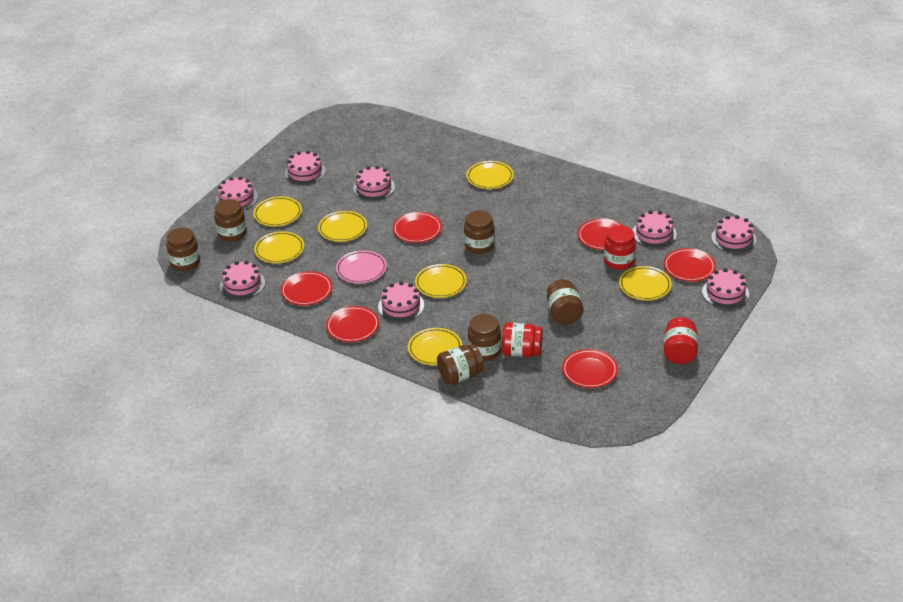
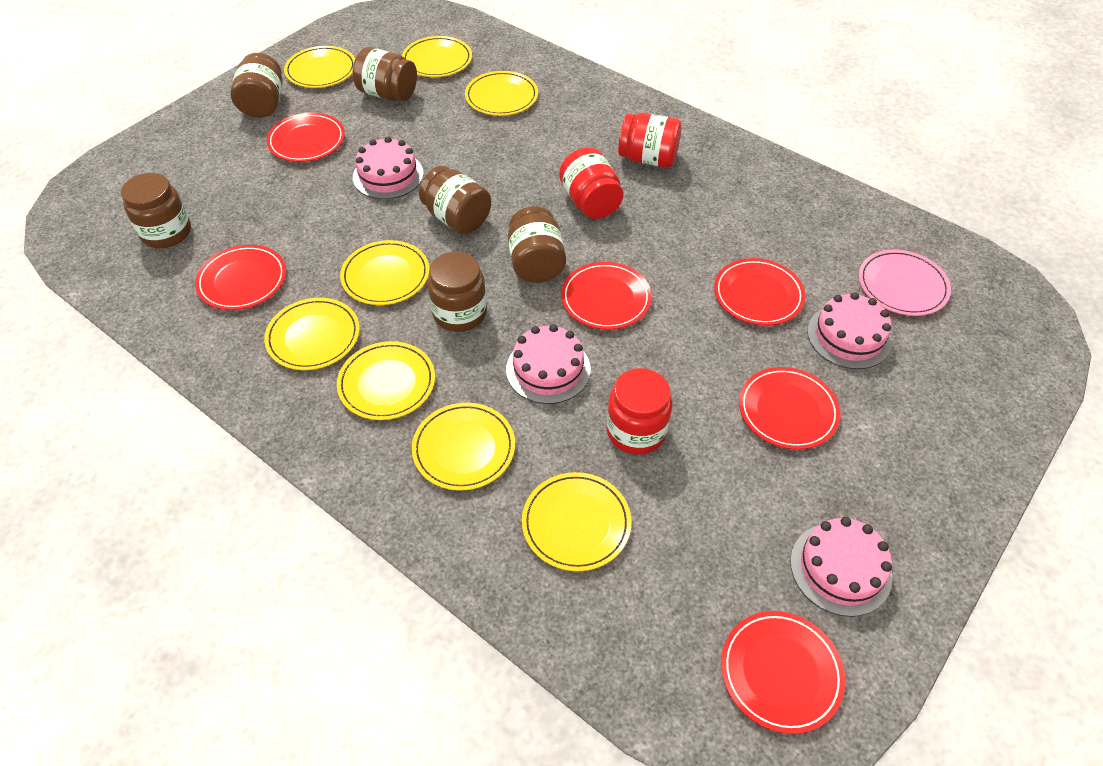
pink cake: [216,176,258,210] [220,261,265,299] [285,151,326,185] [353,166,395,200] [378,281,424,322] [633,210,677,248] [702,268,749,308] [711,215,756,253] = 8 -> [353,137,424,199] [506,324,591,404] [790,517,892,617] [807,292,892,369] = 4
yellow plate: [253,197,302,226] [254,232,304,263] [318,211,367,242] [408,328,462,365] [415,264,467,298] [466,161,514,189] [619,266,672,300] = 7 -> [264,298,360,370] [284,46,355,88] [337,341,435,420] [340,240,429,305] [402,36,472,77] [412,403,515,490] [465,71,538,116] [522,472,631,571] = 8

